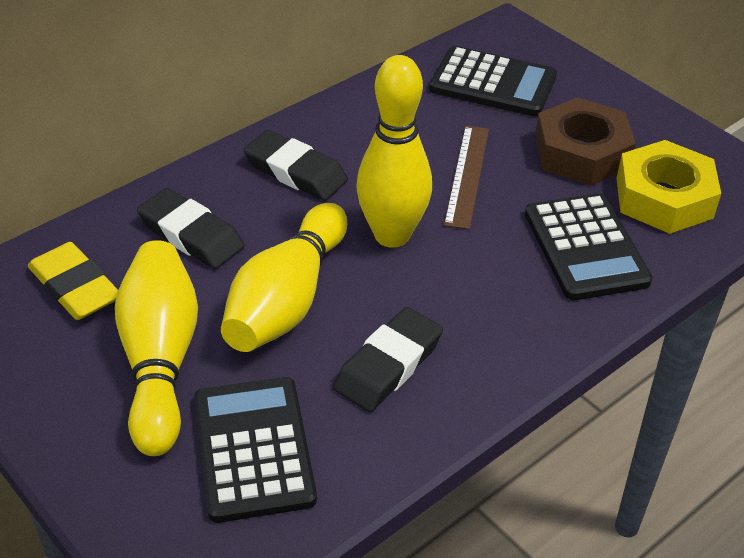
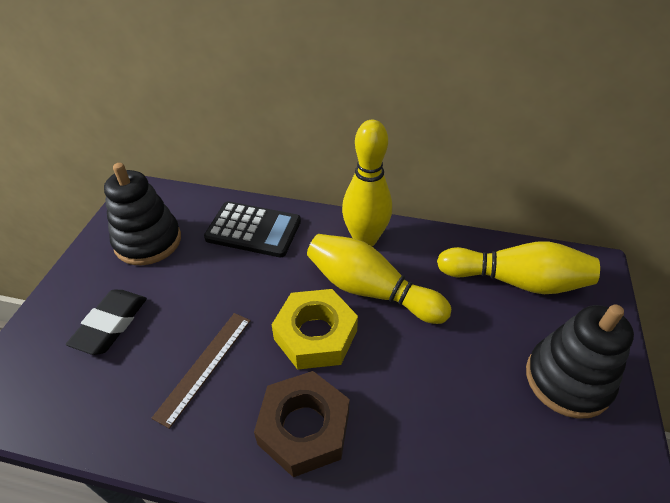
black calculator: [194,377,317,523] [429,46,557,117] [525,193,653,300] = 3 -> [204,201,301,257] = 1
black eraser: [137,188,245,269] [244,130,348,201] [333,307,443,412] = 3 -> [66,290,147,355] = 1
black stacking toy: none = 0 -> [104,163,181,265] [526,305,634,419] = 2
yellow eraser: [28,242,118,320] = 1 -> none = 0

